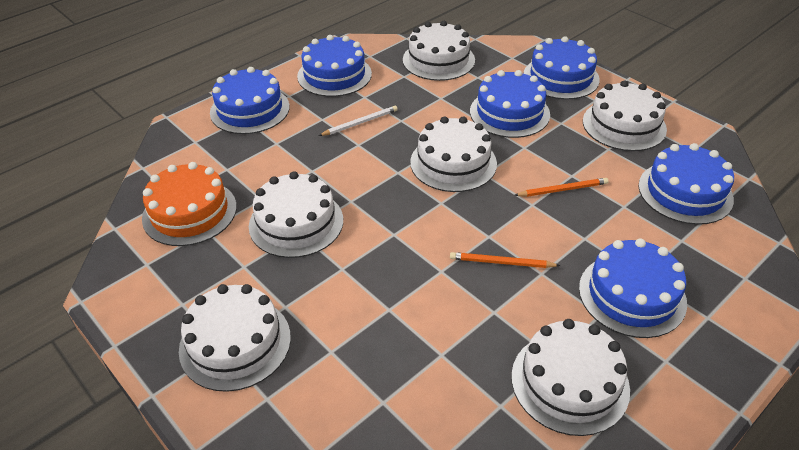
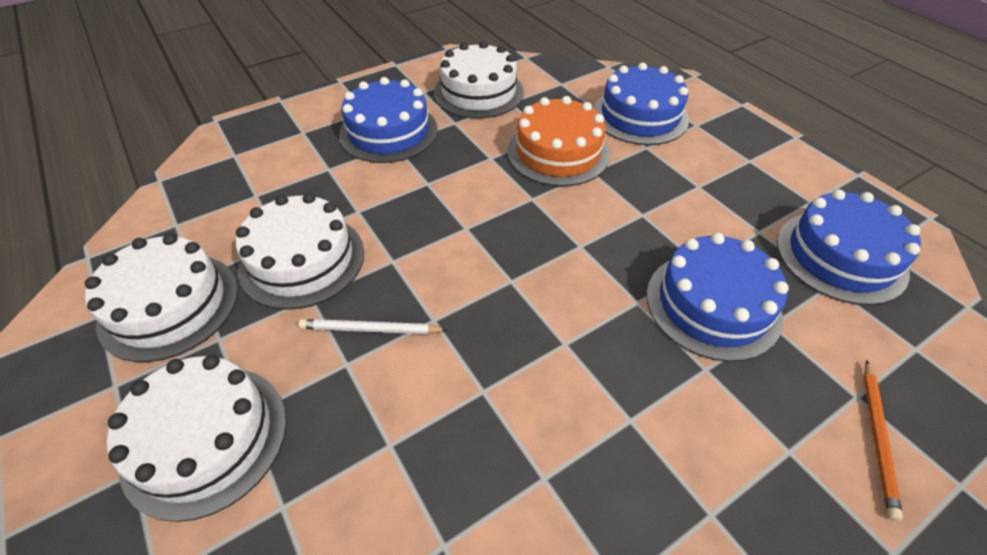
blue cake: [210,67,290,134] [297,35,372,97] [470,70,550,138] [524,36,600,99] [579,238,687,338] [638,143,734,225] = 6 -> [339,77,438,163] [593,63,689,145] [647,233,789,362] [777,189,921,305] = 4
orange pencil: [450,252,561,268] [514,178,608,197] = 2 -> [863,360,903,521] = 1
white cake: [179,284,291,392] [249,171,343,258] [403,21,475,81] [410,116,497,192] [511,319,630,436] [583,80,667,151] = 6 -> [85,234,238,362] [107,355,287,522] [236,193,364,310] [434,41,524,118] = 4

